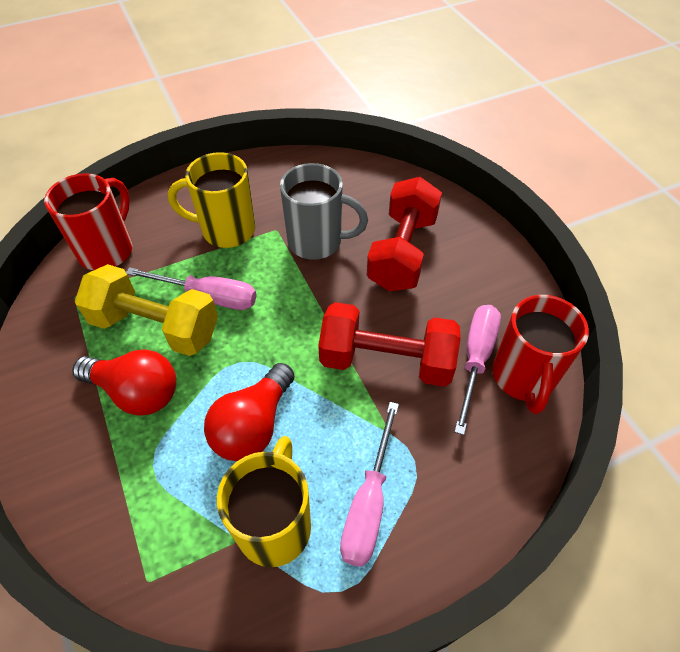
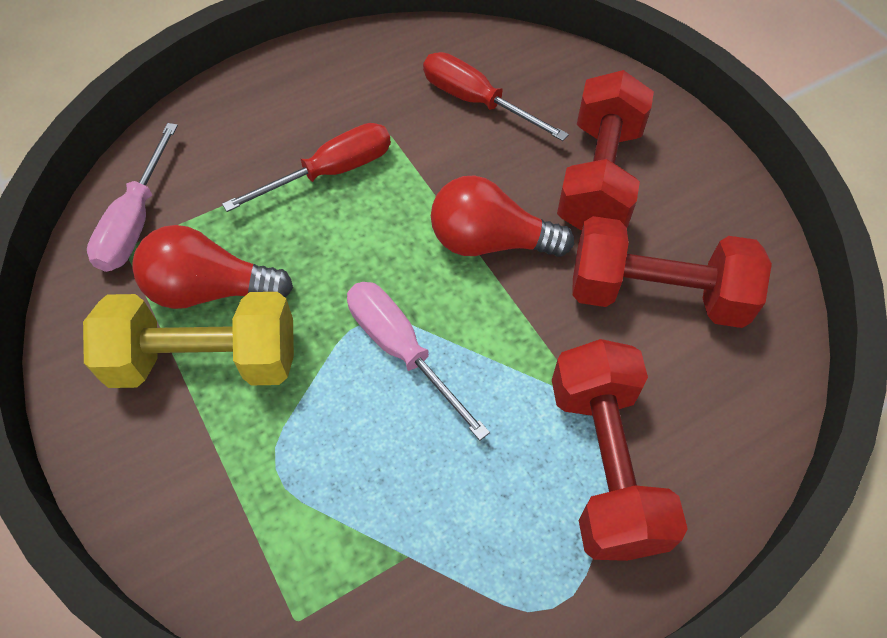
grey mug: [280,163,368,260] = 1 -> none = 0
pink screwdriver: [126,267,257,310] [340,402,399,567] [454,305,501,435] = 3 -> [87,123,178,272] [347,282,490,441] = 2
red dumbbell: [318,302,461,387] [367,177,442,291] = 2 -> [552,339,688,561] [557,70,654,231] [572,216,772,328] = 3
red mug: [44,173,133,270] [492,295,589,414] = 2 -> none = 0
red screwdriver: none = 0 -> [222,123,391,212] [423,52,569,141] = 2
yellow mug: [168,152,255,248] [217,436,311,567] = 2 -> none = 0

